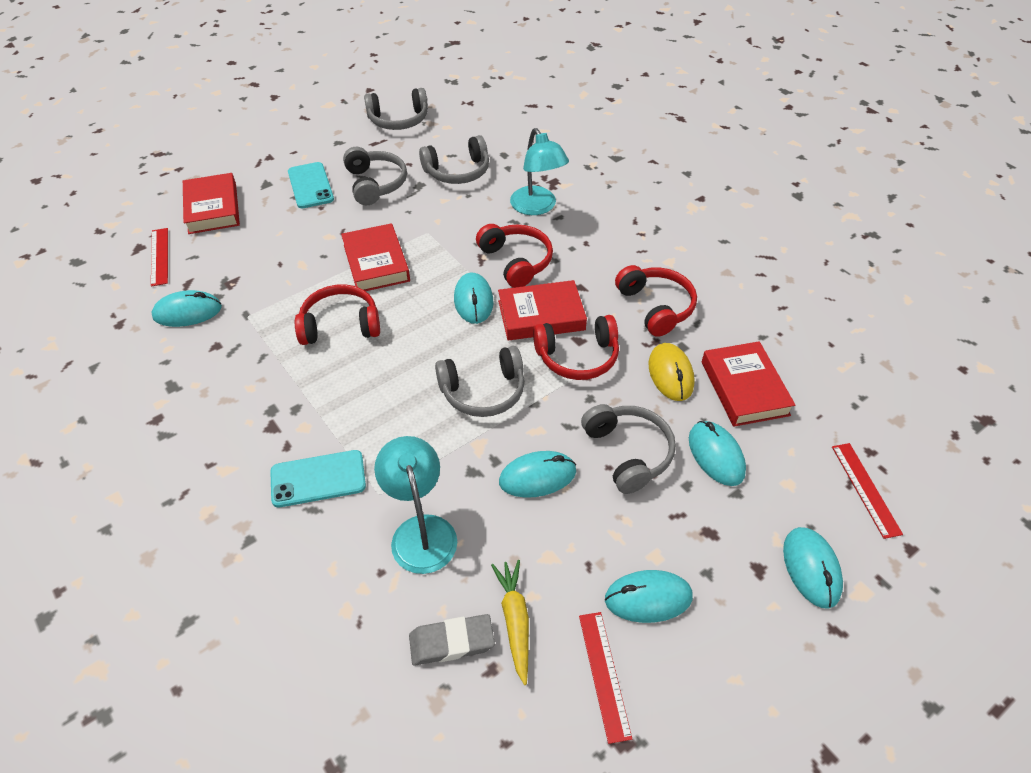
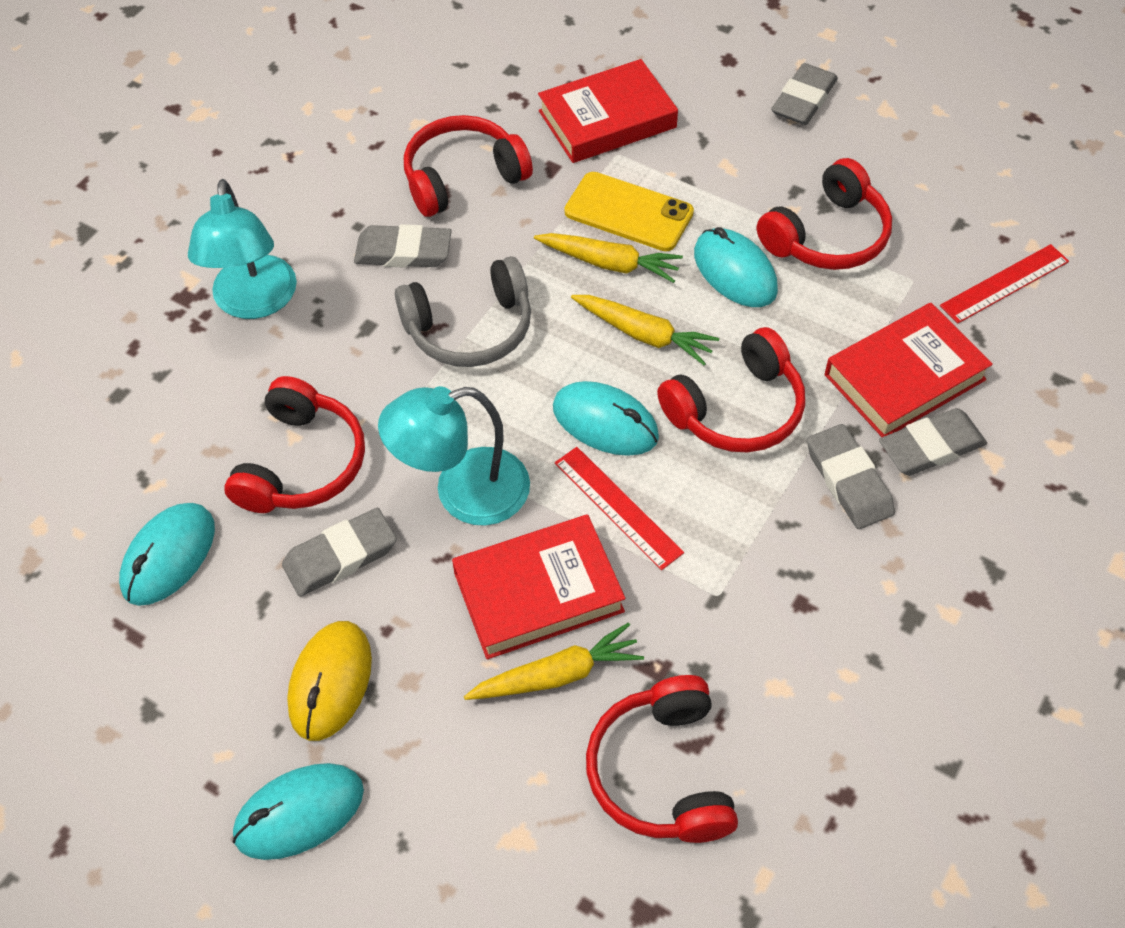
grey eraser: [409,614,495,666] = 1 -> [282,508,397,597] [354,224,452,268] [771,63,838,125] [807,424,895,529] [879,408,987,476] = 5
grey headphones: [343,147,407,205] [364,88,428,130] [419,135,489,184] [435,346,525,417] [581,404,676,494] = 5 -> [395,256,531,367] = 1
red book: [183,173,240,234] [341,223,410,291] [498,280,587,340] [702,341,795,427] = 4 -> [452,514,626,659] [538,59,678,163] [825,303,993,437] = 3
red headphones: [295,284,380,345] [476,224,553,288] [533,315,619,380] [615,265,697,337] = 4 -> [224,376,365,513] [404,115,533,217] [586,675,738,843] [657,327,805,452] [757,158,892,270] = 5
red ruler: [151,228,168,287] [579,612,632,744] [832,443,903,539] = 3 -> [555,447,684,570] [940,244,1069,324] = 2
turquoise mouse: [152,290,222,327] [454,272,493,324] [499,451,576,498] [605,570,693,623] [689,421,746,486] [783,527,843,609] = 6 -> [119,503,215,606] [232,763,364,860] [553,381,659,456] [694,227,778,307] = 4
turquoise phone: [270,450,366,508] [288,162,334,208] = 2 -> none = 0
yellow carrot: [491,560,529,685] = 1 -> [464,623,644,700] [534,233,683,283] [571,295,719,365] = 3
yellow phone: none = 0 -> [564,172,694,251] = 1

